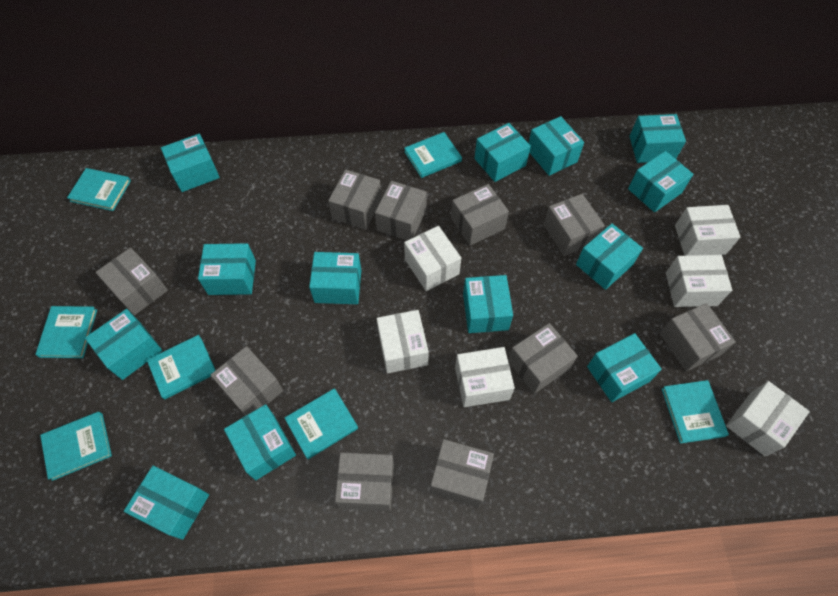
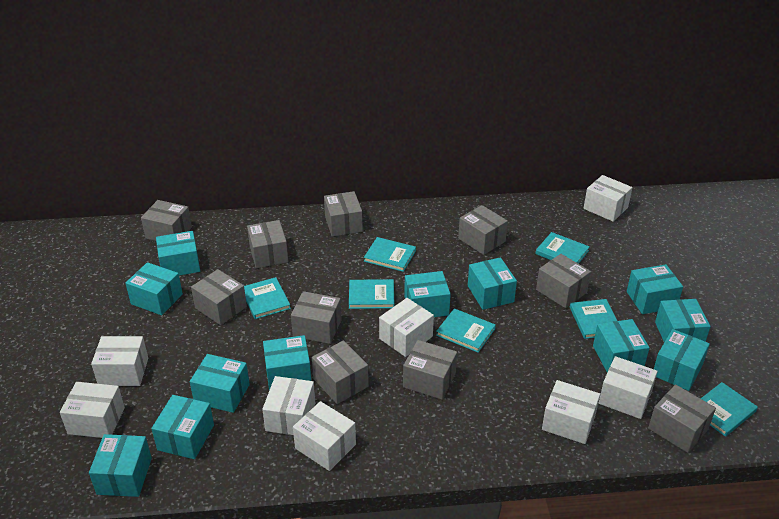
turquoise box: [85,309,162,380] [124,466,209,540] [161,134,220,192] [198,243,256,295] [224,404,296,480] [309,252,361,304] [463,275,513,333] [474,123,531,182] [528,116,584,176] [576,224,643,290] [587,333,662,402] [628,151,693,212] [629,114,686,163] = 13 -> [89,434,152,497] [125,262,183,315] [151,395,214,459] [156,231,200,276] [190,354,250,413] [263,335,311,390] [404,271,451,317] [468,257,517,310] [593,319,650,373] [627,264,683,314] [654,329,710,391] [655,299,711,342] = 12
white box: [377,310,429,373] [404,226,461,291] [455,347,515,407] [666,255,732,307] [675,205,740,256] [726,381,810,456] = 6 -> [60,382,125,438] [91,336,148,386] [262,376,315,435] [293,401,356,471] [379,298,434,357] [542,380,600,444] [583,175,632,222] [599,356,658,419] = 8

